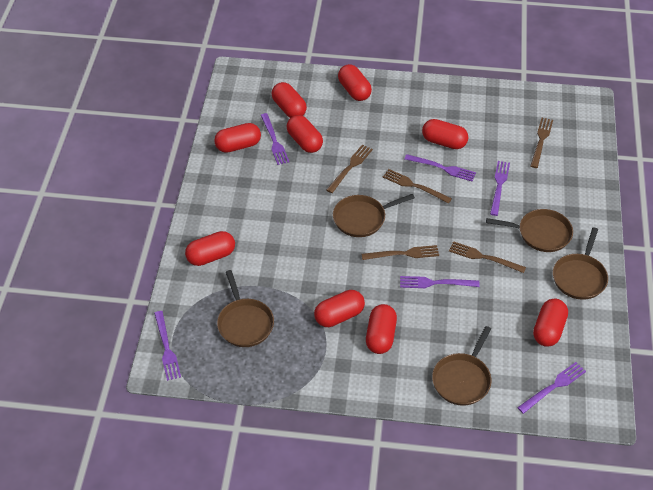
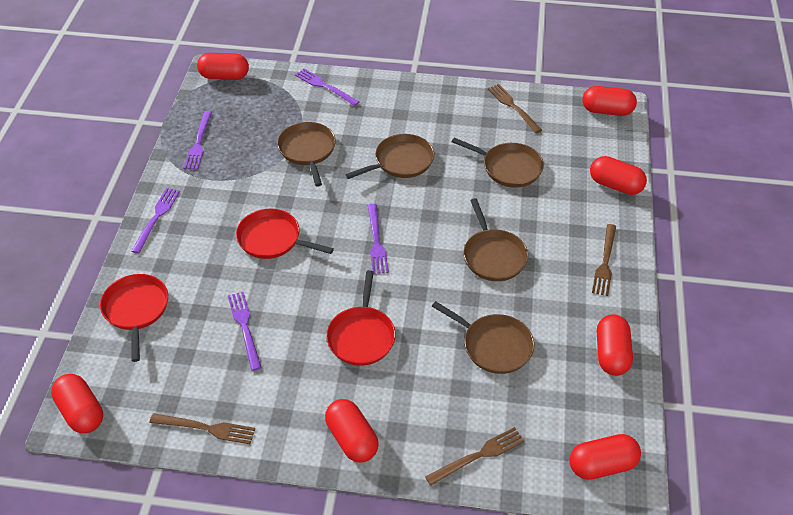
brown fork: [326,145,373,193] [361,245,439,260] [383,169,452,203] [449,241,526,273] [530,118,553,168] = 5 -> [149,413,255,444] [425,427,525,486] [488,84,542,133] [592,224,616,296] = 4
purple fork: [154,311,181,381] [261,113,289,165] [400,276,480,288] [405,154,476,181] [490,161,510,216] [517,362,586,414] = 6 -> [131,188,180,254] [184,111,212,170] [228,292,262,371] [295,69,359,106] [368,204,389,274] = 5
red capsule: [185,231,235,266] [214,123,261,153] [272,82,307,118] [286,115,323,153] [314,290,365,327] [338,64,372,101] [366,304,397,354] [422,119,468,149] [533,299,568,347] = 9 -> [51,374,103,433] [197,53,249,80] [325,399,379,463] [570,434,641,480] [583,86,637,116] [590,156,647,195] [597,314,633,376] = 7
red pan: none = 0 -> [100,274,168,362] [236,209,334,259] [326,270,396,366] = 3

